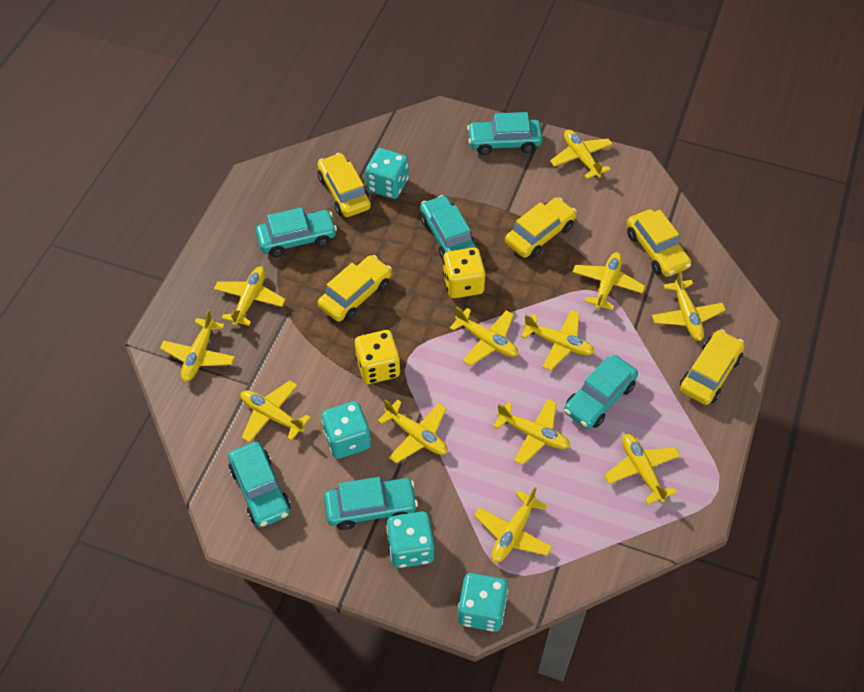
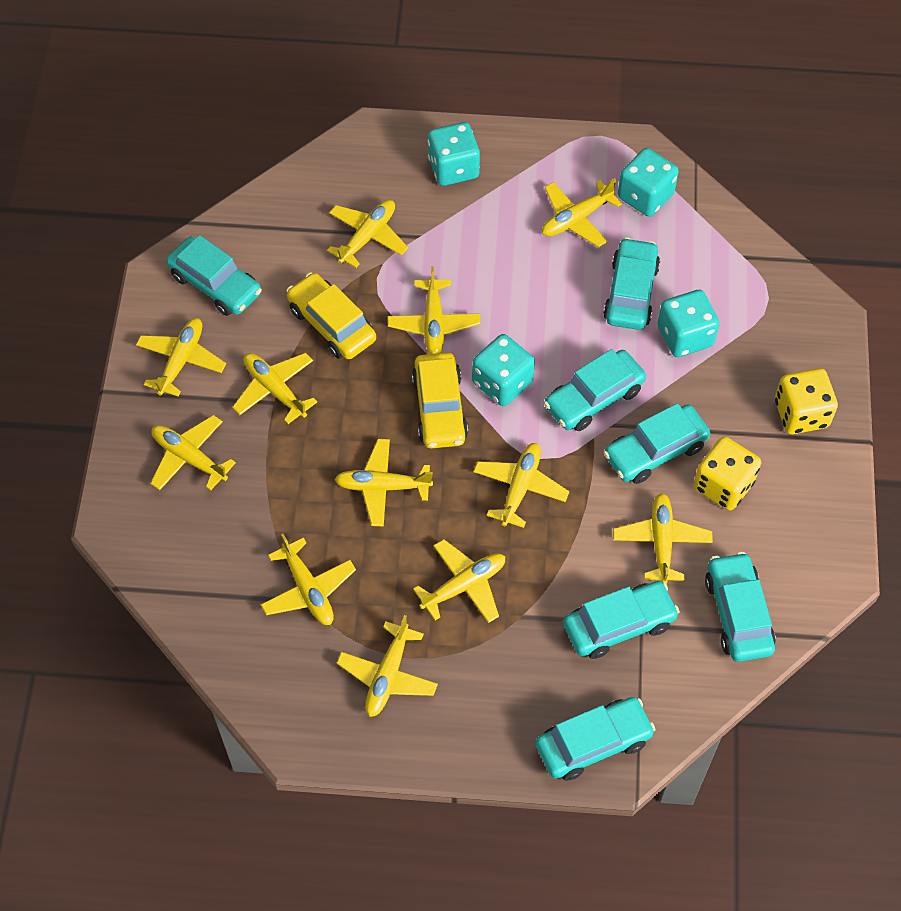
turquoise car: [228,442,290,527] [256,207,337,257] [324,477,418,530] [420,195,476,259] [467,112,543,155] [564,355,638,429] = 6 -> [166,235,262,316] [536,697,656,781] [544,349,646,431] [563,581,680,659] [603,237,660,330] [604,403,710,484] [705,552,776,662] = 7
yellow car: [317,153,371,217] [318,255,392,322] [505,198,577,258] [627,209,691,277] [680,329,745,405] = 5 -> [286,272,376,359] [412,353,468,449] = 2

